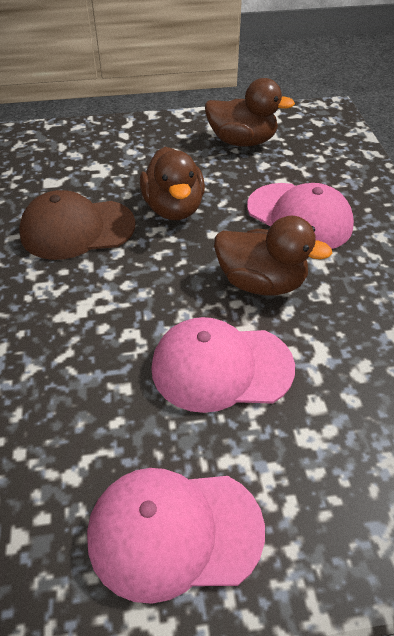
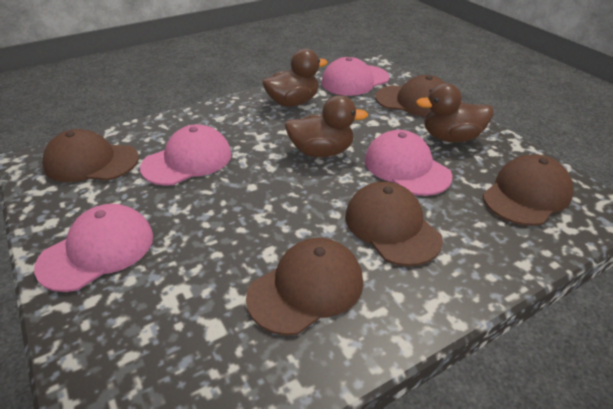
brown cap: [19,190,135,260] = 1 -> [42,129,139,182] [246,238,363,335] [345,182,443,266] [375,75,446,117] [483,154,573,226] = 5
pink cap: [87,468,265,604] [151,317,295,413] [247,183,354,249] = 3 -> [34,204,153,292] [140,124,231,186] [321,57,389,96] [365,130,452,196] = 4

